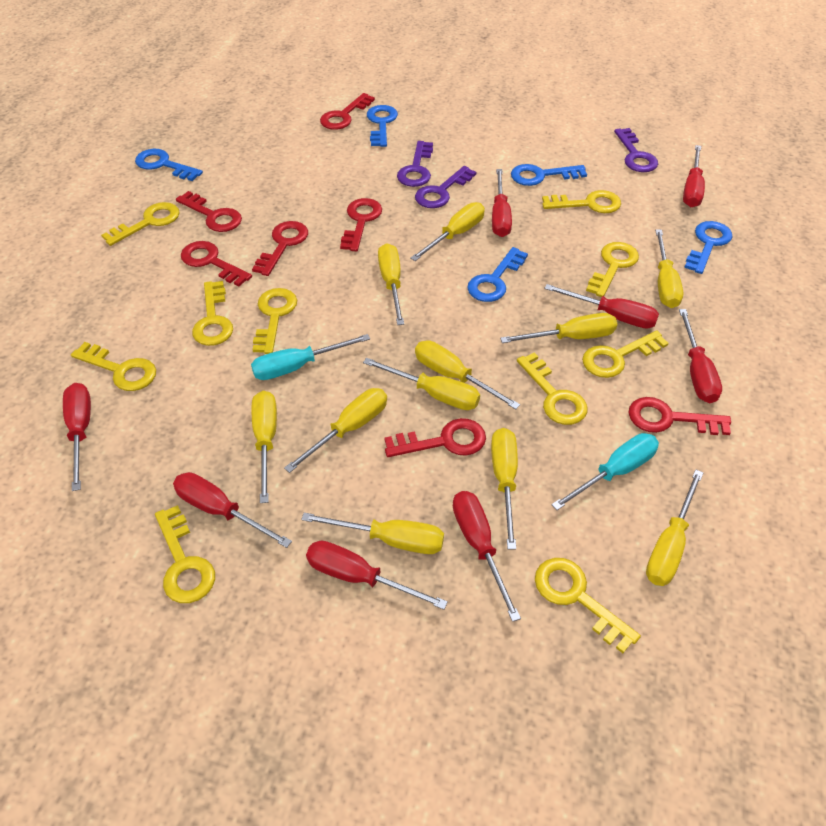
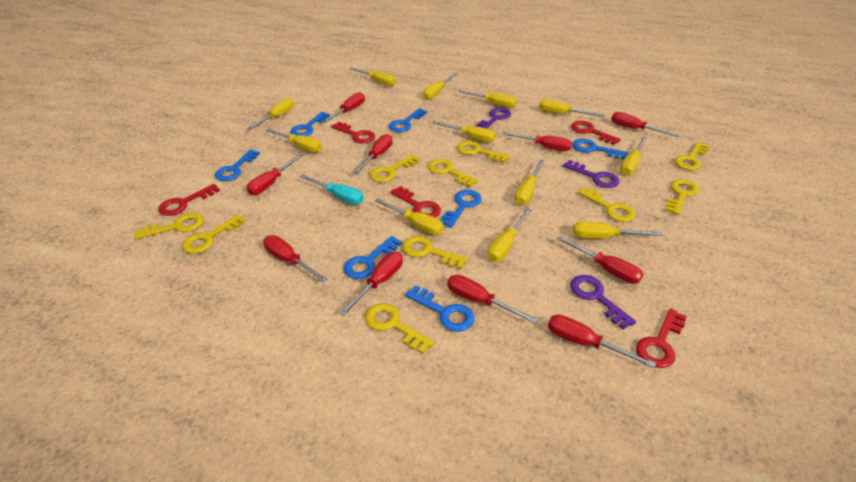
blue key: [135,149,203,181] [367,105,398,147] [467,247,528,302] [511,164,587,186] [684,221,733,274] = 5 -> [215,149,260,181] [290,112,330,136] [344,236,402,279] [389,108,427,132] [405,285,474,332] [440,190,482,228] [572,139,628,160] = 7
red key: [176,191,242,232] [181,241,252,287] [252,221,308,276] [320,93,375,130] [340,198,382,251] [384,418,486,457] [628,397,731,435] = 7 -> [158,184,220,216] [331,122,375,143] [390,186,441,218] [571,121,621,145] [636,308,687,368] = 5
red screwdriver: [63,383,91,491] [173,472,292,548] [306,540,448,610] [453,491,521,622] [492,169,512,237] [544,284,659,328] [679,309,722,403] [683,145,705,207] = 8 -> [247,154,303,195] [263,235,327,282] [322,92,365,123] [339,252,403,316] [353,134,393,174] [447,275,538,324] [502,132,572,151] [548,314,656,368] [557,236,643,284] [611,112,680,137] = 10
turquoise screwdriver: [251,334,370,380] [551,433,659,510] = 2 -> [299,174,364,205] = 1
yellow screwdriver: [252,391,277,503] [284,388,387,473] [301,513,444,554] [363,358,480,410] [378,243,404,325] [410,202,485,261] [415,341,520,410] [491,428,518,550] [500,313,617,343] [646,470,703,586] [655,229,683,308] = 11 -> [247,98,294,130] [266,129,322,152] [349,67,396,86] [375,198,444,235] [423,73,457,100] [433,121,496,142] [458,90,517,108] [488,208,531,262] [515,160,544,205] [539,99,604,117] [573,221,664,239] [620,137,647,175] = 12

